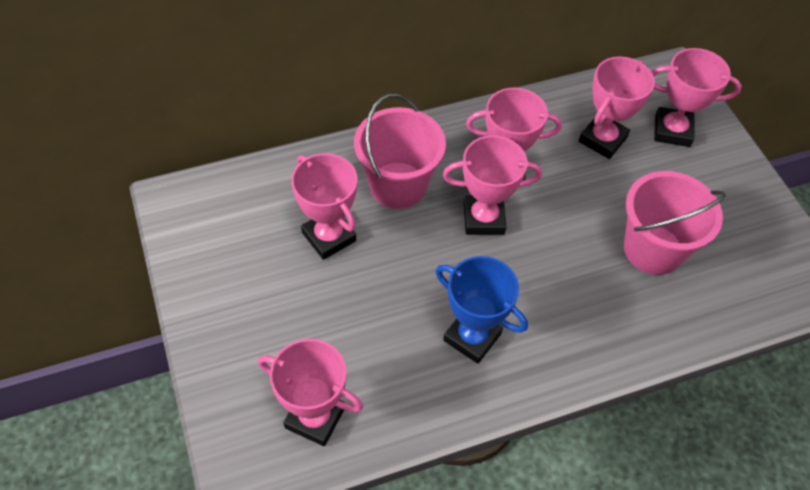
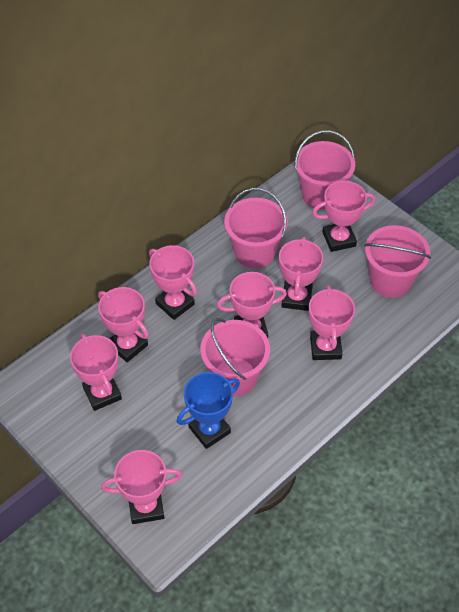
pink bucket: [354,94,446,209] [624,171,726,275] = 2 -> [200,318,270,396] [224,188,288,269] [295,130,355,209] [364,225,431,298] = 4
pink trophy: [258,339,363,446] [291,153,358,260] [443,135,542,235] [466,88,562,180] [579,57,655,159] [651,48,742,147] = 6 -> [70,334,122,411] [98,287,149,362] [101,450,182,524] [149,245,197,320] [217,272,287,338] [279,237,323,311] [309,286,355,360] [312,181,376,252] = 8

